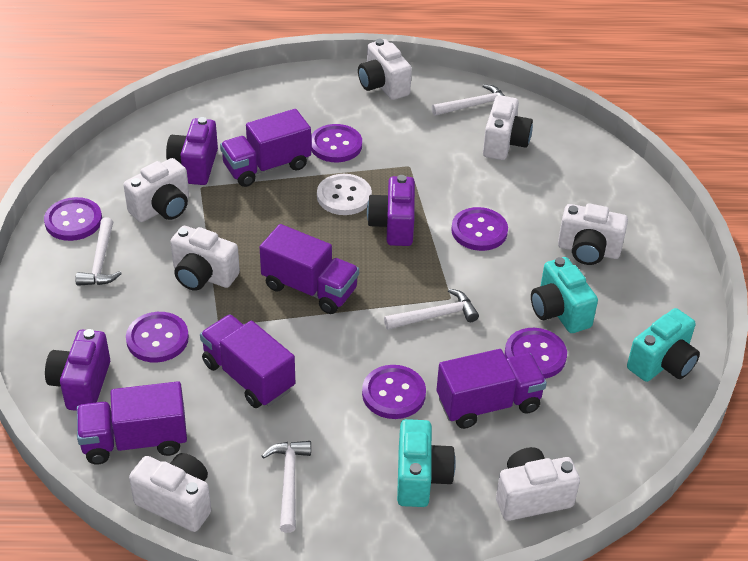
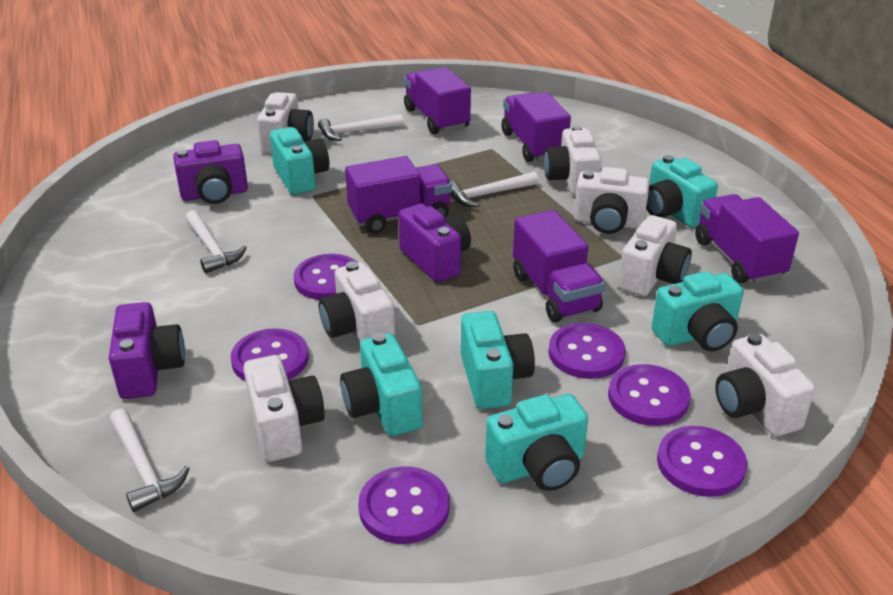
turquoise camera: [397,419,456,507] [531,257,598,333] [627,308,700,382] = 3 -> [270,127,329,195] [340,333,423,436] [461,311,535,409] [485,394,588,491] [646,155,718,228] [652,271,744,351] = 6
white button: [317,174,372,215] = 1 -> none = 0

